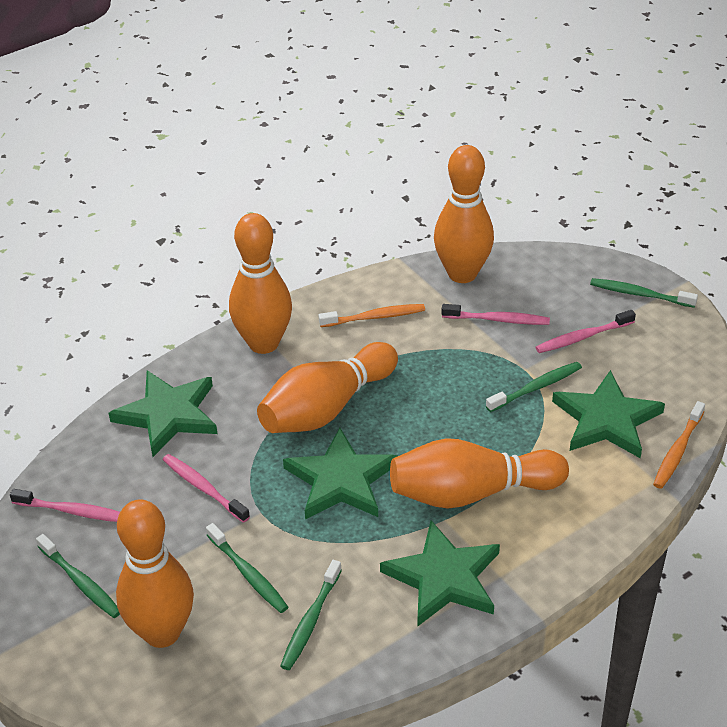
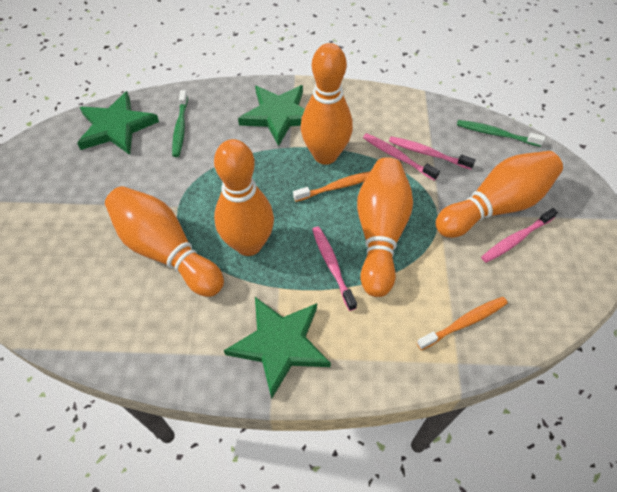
green star: [109,370,217,457] [283,428,398,520] [380,520,500,627] [552,370,665,458] = 4 -> [77,91,159,155] [224,297,331,399] [238,85,305,146] = 3
green toothbrush: [36,534,120,618] [206,523,288,613] [280,560,342,670] [486,362,582,412] [590,278,698,308] = 5 -> [172,90,188,157] [457,120,545,147] = 2

